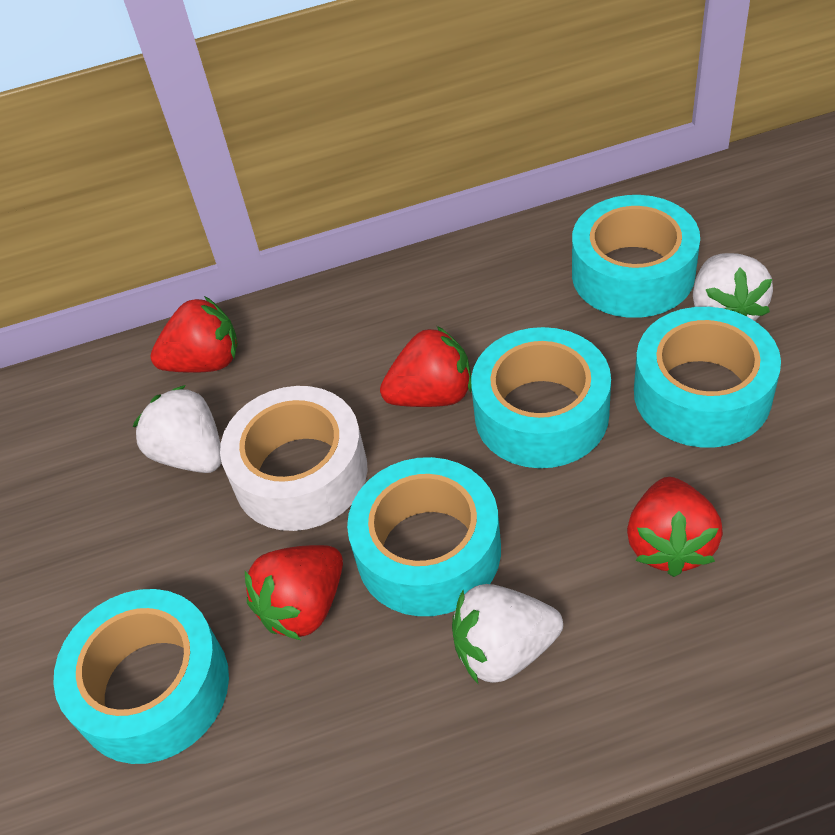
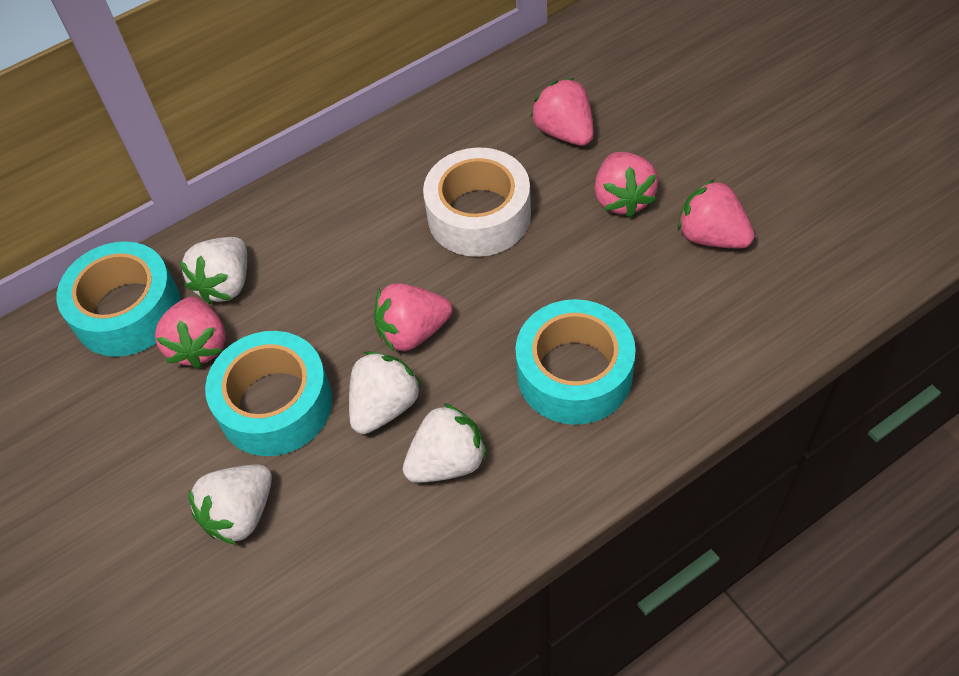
pink strawberry: none = 0 -> [155,297,226,369] [374,283,452,351] [530,78,594,146] [595,152,658,217] [678,179,755,248] = 5
red strawberry: [150,296,238,373] [245,545,343,640] [380,326,472,407] [627,477,723,577] = 4 -> none = 0
turquoise tape: [53,589,229,764] [347,457,501,616] [471,327,611,468] [572,195,700,318] [634,307,781,447] = 5 -> [57,242,181,357] [205,331,333,456] [516,299,636,425] = 3
white strawberry: [133,385,222,473] [452,584,563,683] [693,253,773,321] = 3 -> [179,237,247,304] [188,465,272,545] [349,351,421,434] [403,403,487,483] = 4

